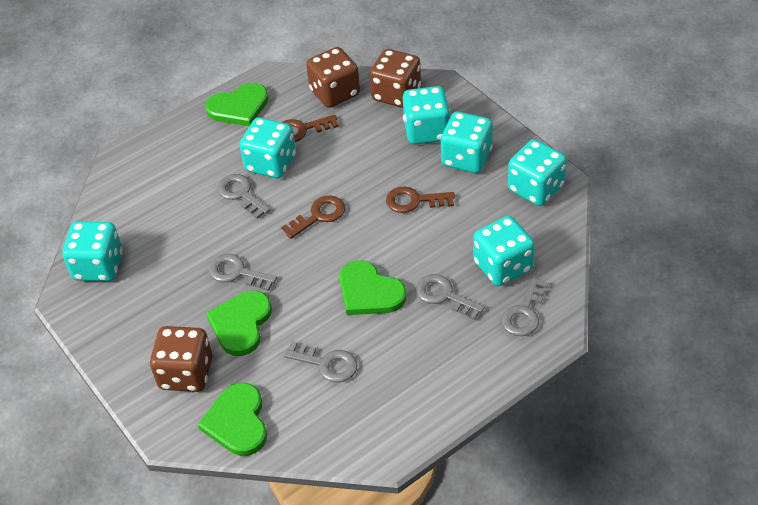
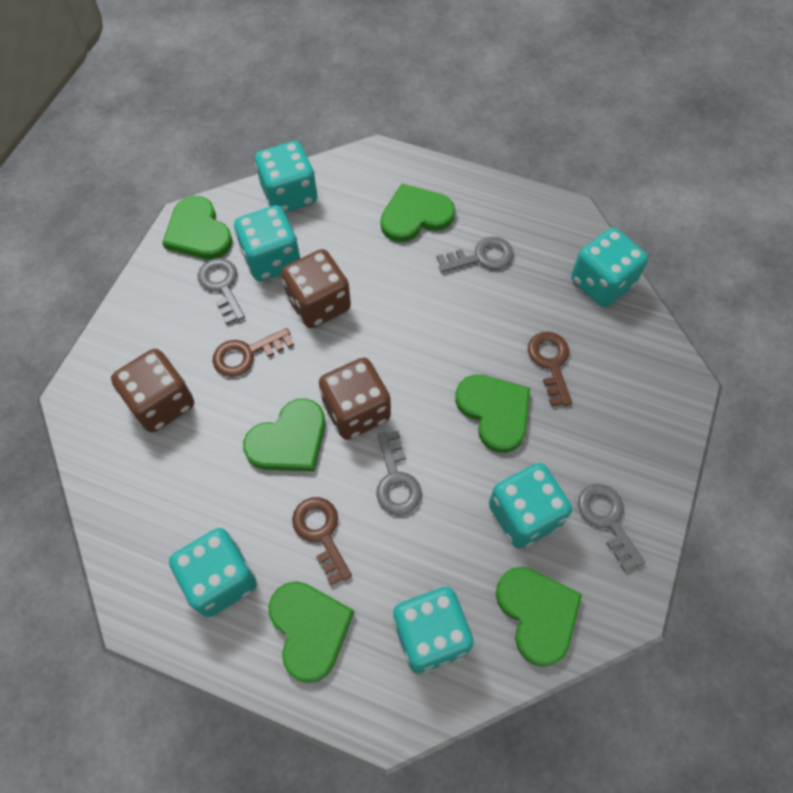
green heart: [198,383,267,456] [205,83,269,126] [206,291,272,356] [340,260,407,315] = 4 -> [162,196,233,259] [243,398,325,472] [268,581,354,683] [380,184,455,242] [455,375,530,453] [496,567,582,667] = 6
grey key: [209,254,277,291] [217,174,270,219] [283,341,357,383] [416,274,484,320] [501,277,548,336] = 5 -> [198,258,245,325] [376,430,422,515] [437,237,513,273] [578,484,645,572] = 4

